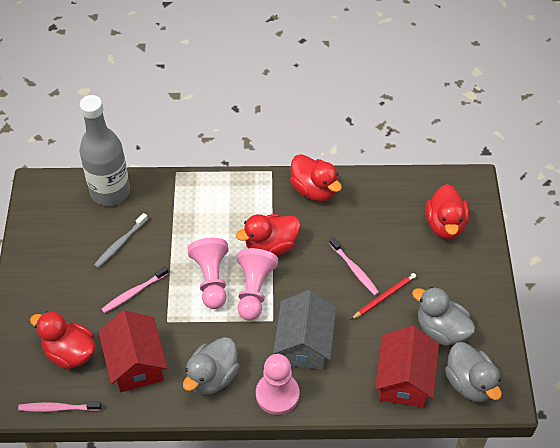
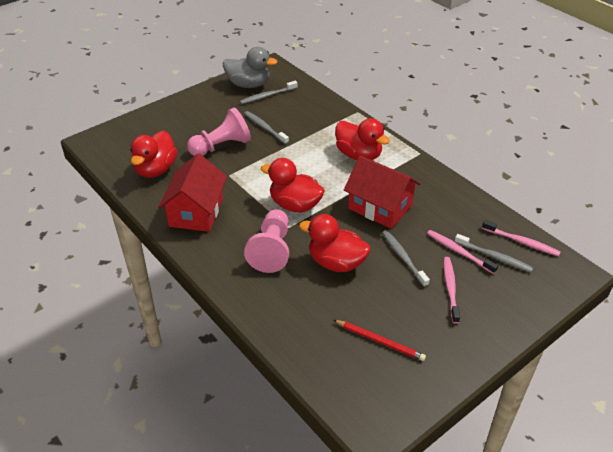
grey bottle: [80,95,130,206] = 1 -> none = 0
grey duck: [183,337,240,395] [412,287,476,346] [445,342,502,402] = 3 -> [223,47,277,88] = 1
grey house: [273,290,336,370] = 1 -> none = 0
grey toothbrush: [94,213,148,268] = 1 -> [240,81,298,104] [244,111,289,144] [382,230,430,287] [455,234,533,272] = 4
pink pawn: [187,238,229,309] [237,248,278,321] [256,354,299,415] = 3 -> [187,107,251,156] [244,209,289,273] = 2

